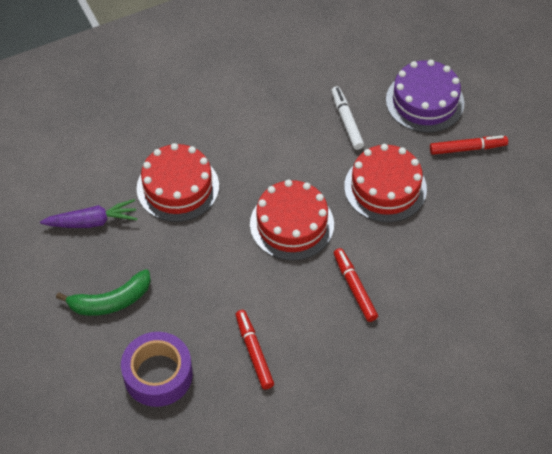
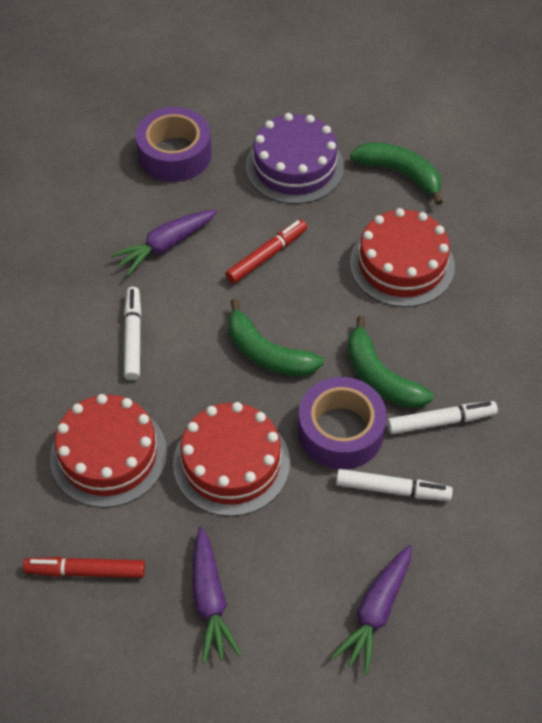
green banana: [56,269,151,316] = 1 -> [228,298,324,376] [348,315,434,408] [350,143,443,205] = 3
purple carrot: [40,199,138,228] = 1 -> [110,210,217,276] [193,527,242,664] [332,545,412,674] = 3
purple tape: [121,332,193,407] = 1 -> [136,107,212,182] [298,377,387,469] = 2
red marker: [236,310,274,389] [334,248,378,322] [430,135,508,155] = 3 -> [23,557,145,578] [225,219,307,284] = 2
white marker: [331,86,364,150] = 1 -> [124,287,141,380] [336,469,453,501] [387,401,498,434] = 3

